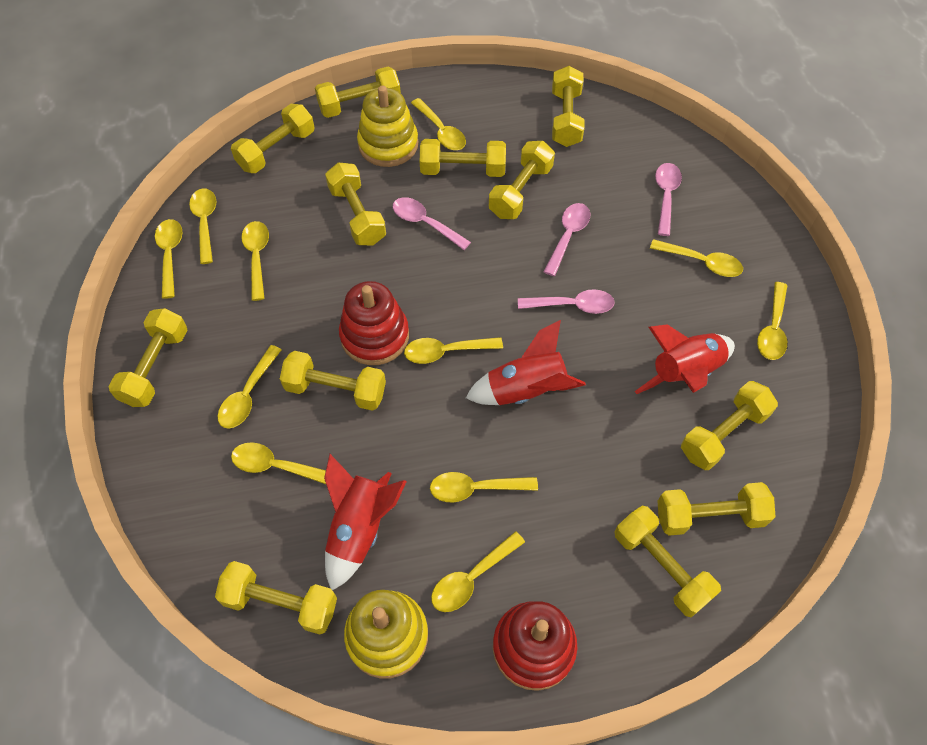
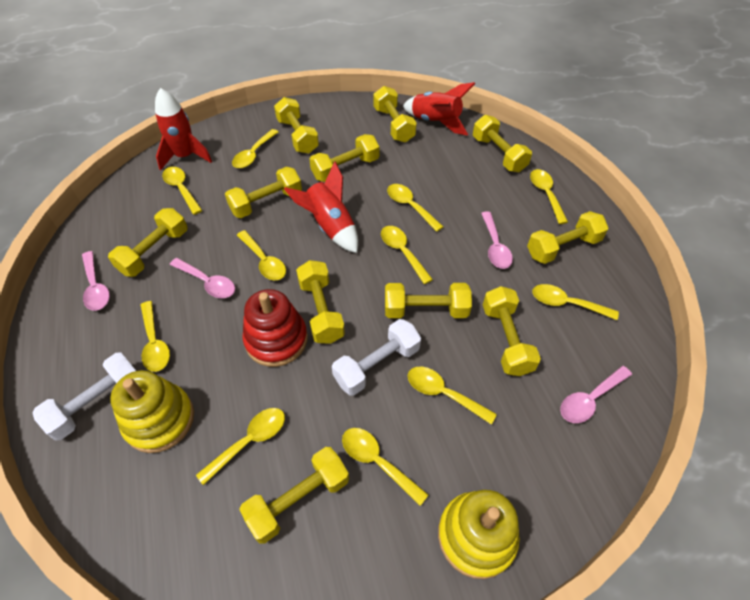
red stacking toy: [339,281,409,365] [493,601,578,691] = 2 -> [243,289,308,367] = 1
white dumbbell: none = 0 -> [33,353,136,441] [332,319,421,396] = 2
yellow dumbbell: [109,308,187,407] [215,561,337,635] [231,104,315,173] [280,351,386,411] [315,67,401,118] [325,163,386,245] [420,139,506,177] [489,141,555,219] [552,66,585,147] [615,506,721,617] [657,482,775,536] [681,381,778,470] = 12 -> [108,208,188,277] [225,167,302,218] [239,447,349,543] [274,97,319,154] [296,260,345,344] [309,134,379,182] [373,86,417,142] [385,283,472,318] [473,115,532,172] [483,286,541,376] [527,211,609,264] = 11

